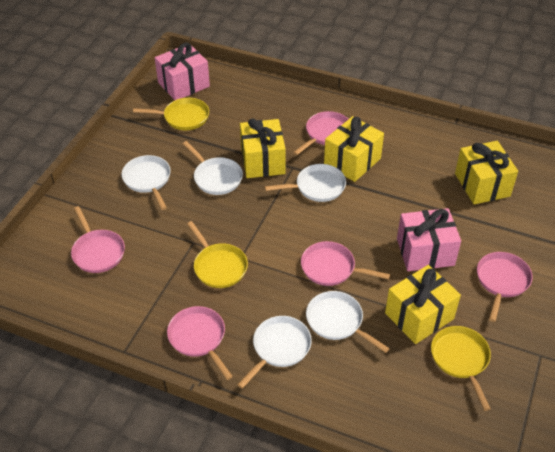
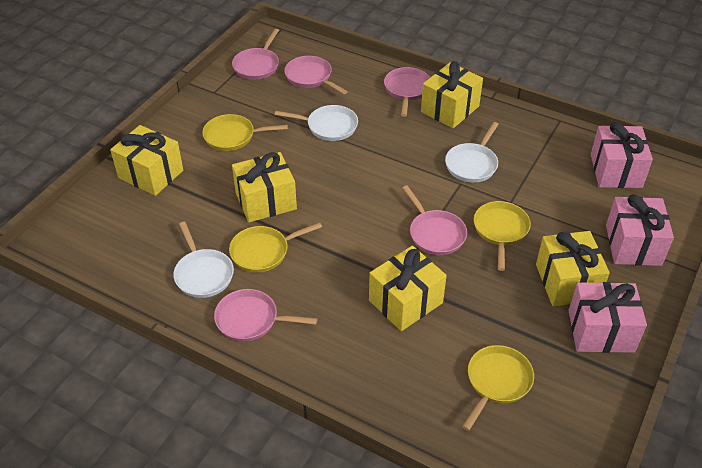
pink gift: [155,43,210,100] [397,208,461,271] = 2 -> [569,282,647,353] [591,122,653,188] [606,194,674,266] = 3
white pan: [122,155,171,210] [183,141,243,195] [237,316,312,389] [265,164,346,202] [306,291,390,353] = 5 -> [173,222,234,298] [275,105,358,141] [445,122,498,183] = 3
yellow gift: [240,118,286,178] [324,116,384,182] [385,265,461,344] [455,141,518,204] = 4 -> [110,125,183,196] [232,152,297,222] [369,246,447,331] [421,61,483,128] [536,231,610,306] = 5
yellow pan: [133,98,209,130] [187,221,248,288] [431,326,491,411] = 3 -> [202,114,288,151] [229,222,322,273] [462,345,534,431] [474,201,531,271] = 4

